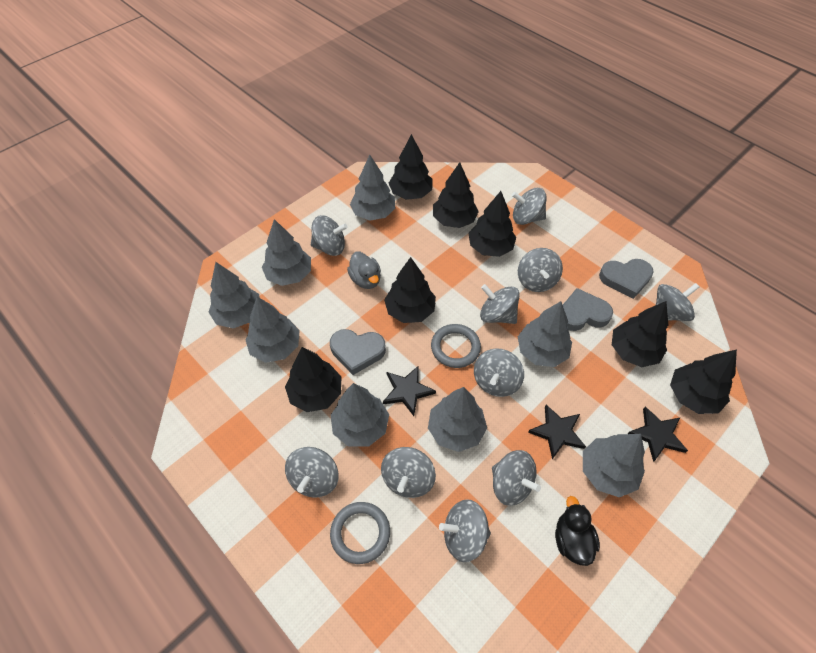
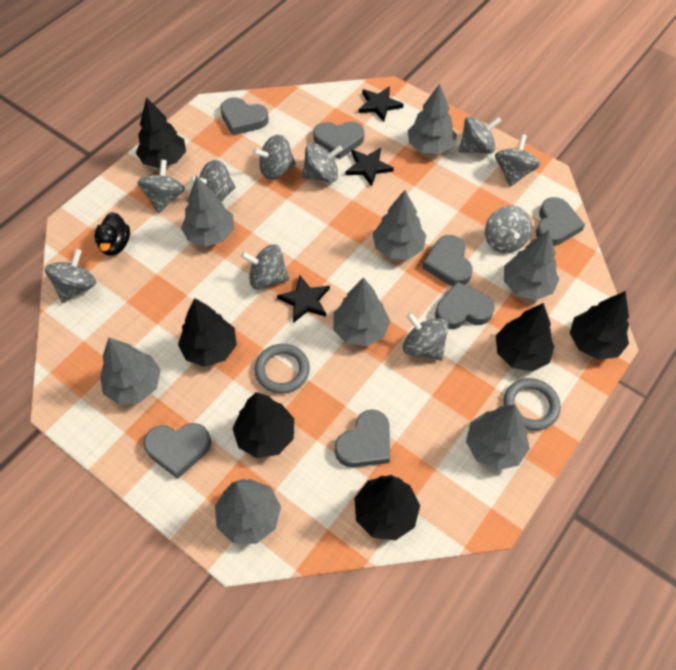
black tree: [285,347,341,412] [384,257,436,323] [389,134,433,200] [433,162,479,228] [468,191,516,257] [612,301,668,367] [670,349,737,414] = 7 -> [136,97,186,168] [178,298,237,367] [232,392,294,458] [354,475,420,540] [496,303,555,372] [570,291,629,360] = 6
grey duck: [347,251,381,289] = 1 -> none = 0
grey heart: [330,329,386,375] [563,288,613,331] [599,259,654,299] = 3 -> [143,423,211,479] [220,97,269,135] [313,122,364,159] [335,409,390,467] [422,235,473,286] [435,282,495,329] [536,197,585,246] = 7

